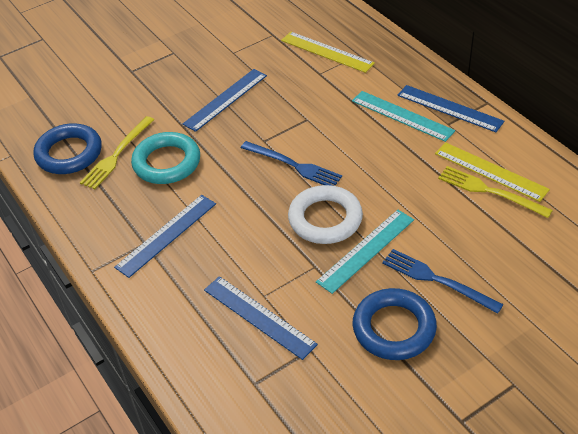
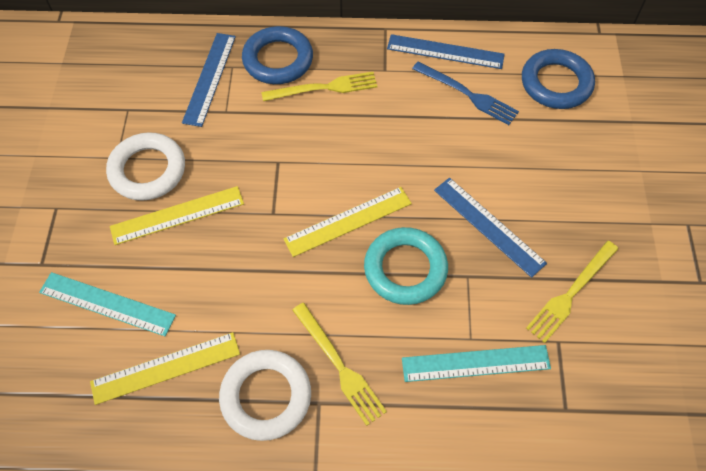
blue fork: [241,141,342,186] [382,249,504,314] = 2 -> [412,62,519,125] = 1
blue ruler: [114,195,216,278] [183,69,267,132] [204,276,318,360] [397,85,504,132] = 4 -> [182,33,236,127] [387,34,505,69] [434,178,547,278] = 3
white ring: [288,185,363,244] = 1 -> [106,132,185,201] [219,350,311,441] = 2
yellow fork: [80,116,154,189] [438,166,553,218] = 2 -> [261,72,377,101] [292,303,387,426] [526,241,618,343] = 3
yellow ruler: [281,32,375,73] [435,142,550,202] = 2 -> [90,332,240,405] [110,186,244,245] [284,187,412,257] = 3

